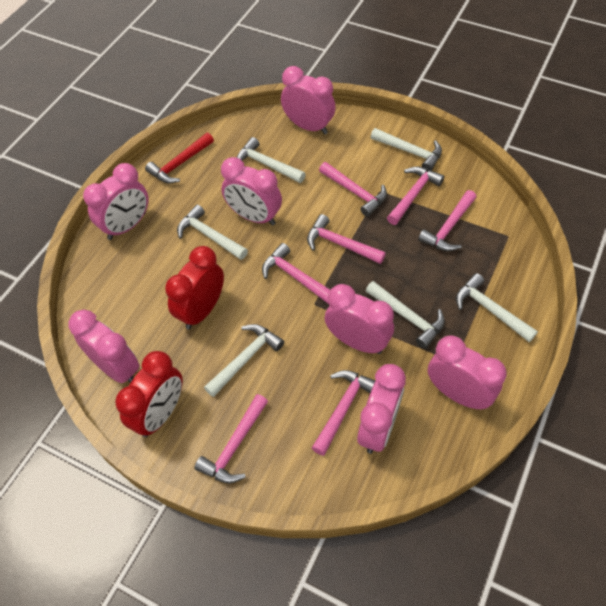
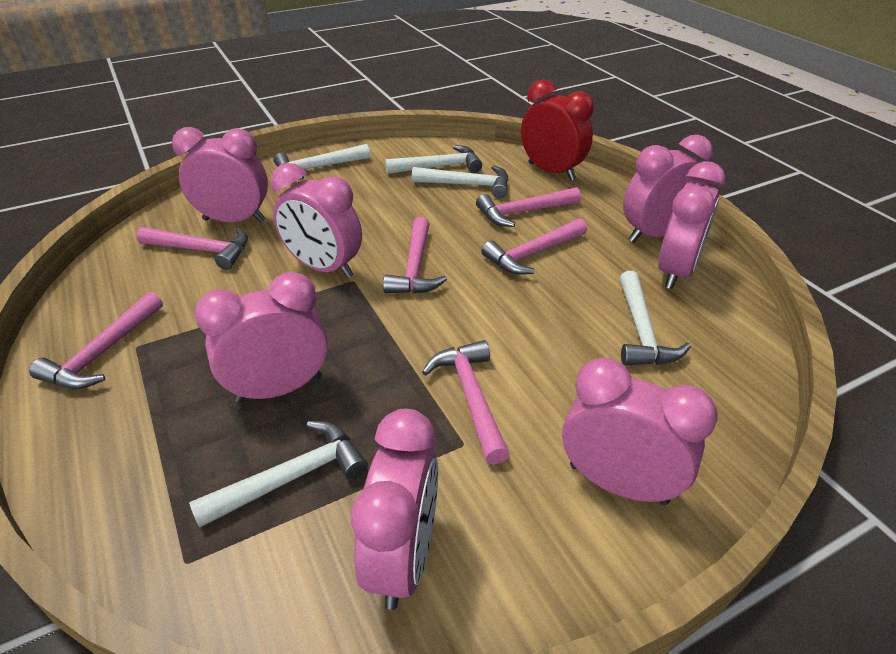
pink hammer: [194,394,268,484] [262,243,330,304] [307,214,386,264] [312,370,376,456] [319,162,387,217] [387,167,444,225] [418,190,476,251] = 7 -> [29,292,163,389] [136,227,248,270] [383,217,447,294] [422,340,510,465] [476,187,581,227] [481,218,587,275] = 6
red clock: [115,351,183,437] [165,246,224,329] = 2 -> [521,79,594,181] = 1
red hammer: [145,133,214,183] = 1 -> none = 0
white hammer: [177,205,248,260] [204,324,284,397] [237,137,306,183] [366,281,445,349] [371,128,442,171] [456,273,538,342] = 6 -> [189,421,368,528] [274,144,370,180] [385,145,482,174] [412,166,509,198] [620,271,691,366] = 5

